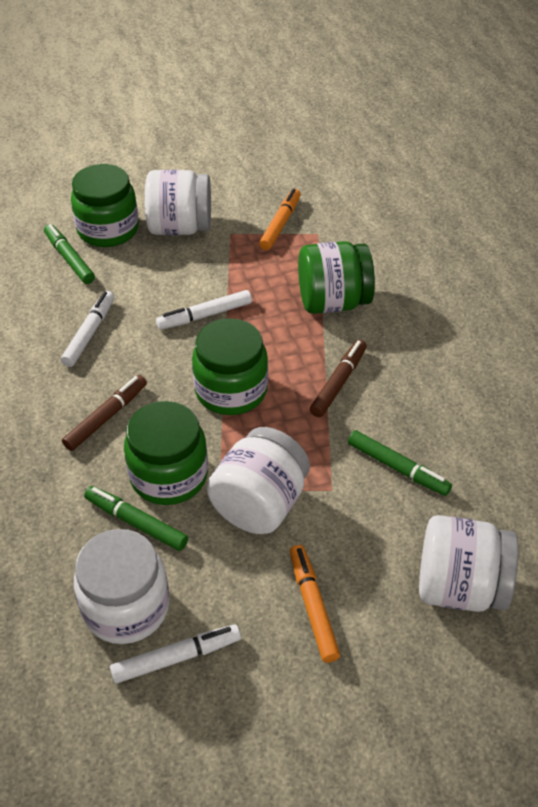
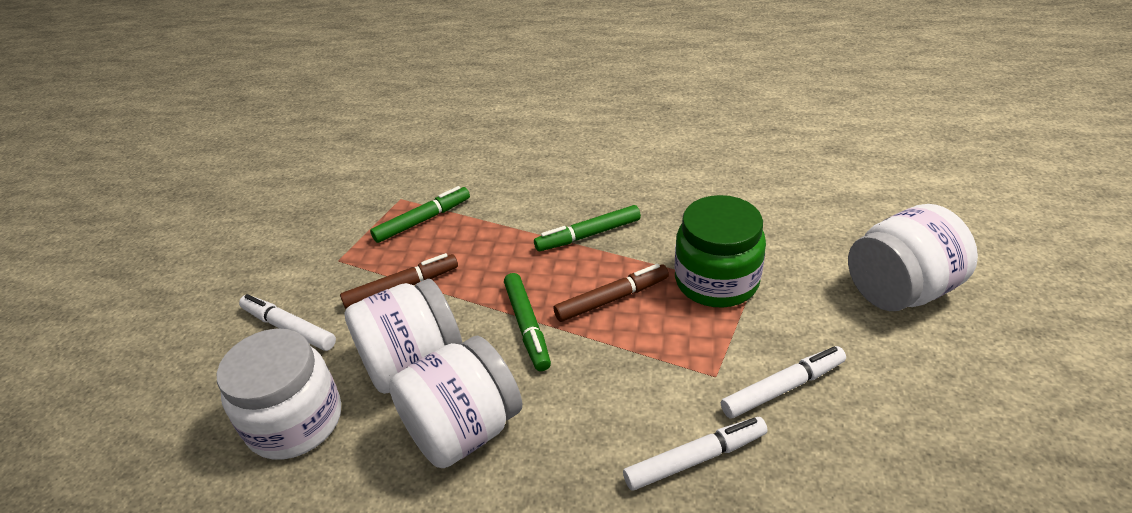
green jar: [71,164,139,247] [124,401,208,505] [192,318,268,415] [298,241,375,314] = 4 -> [675,195,766,307] = 1
orange marker: [259,189,301,250] [290,545,340,663] = 2 -> none = 0

